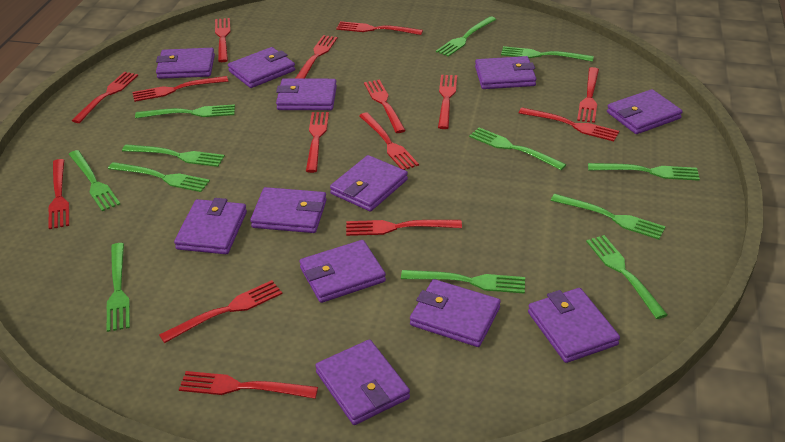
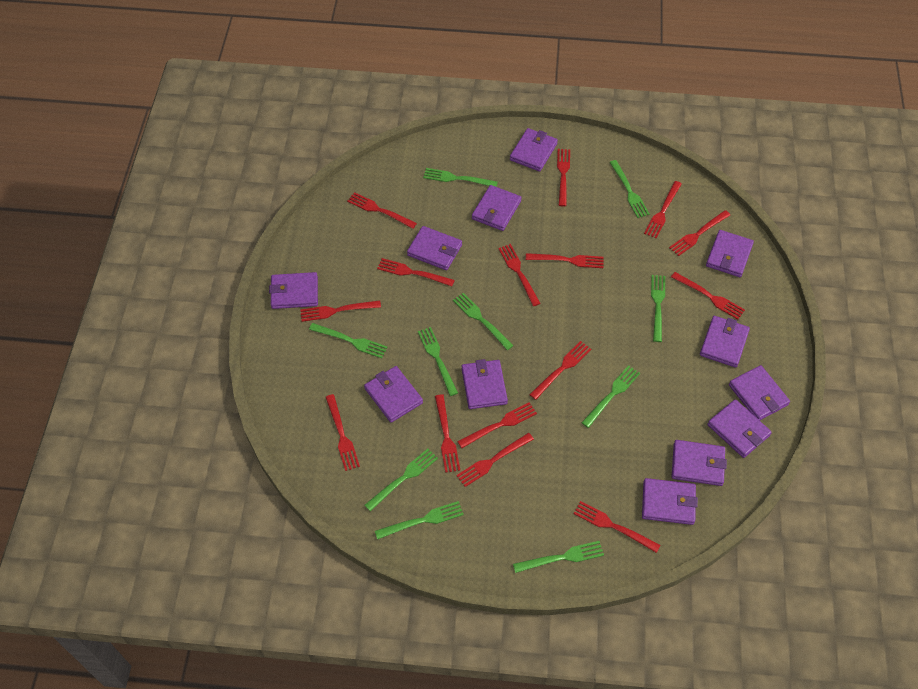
green fork: [69,150,120,211] [107,243,130,332] [108,162,210,192] [122,144,225,167] [135,104,235,118] [401,270,525,294] [436,16,496,57] [469,127,567,170] [501,46,594,62] [551,194,666,240] [586,235,668,319] [588,163,700,181] = 12 -> [309,323,388,358] [365,449,438,511] [375,501,464,539] [418,327,458,396] [423,168,498,187] [453,293,514,350] [513,541,604,573] [582,365,640,428] [609,160,650,218] [651,275,665,342] = 10

